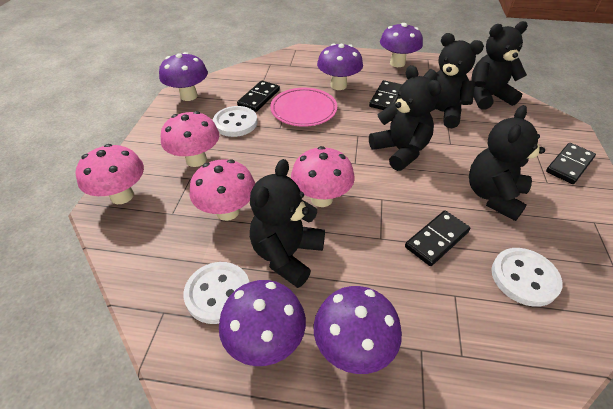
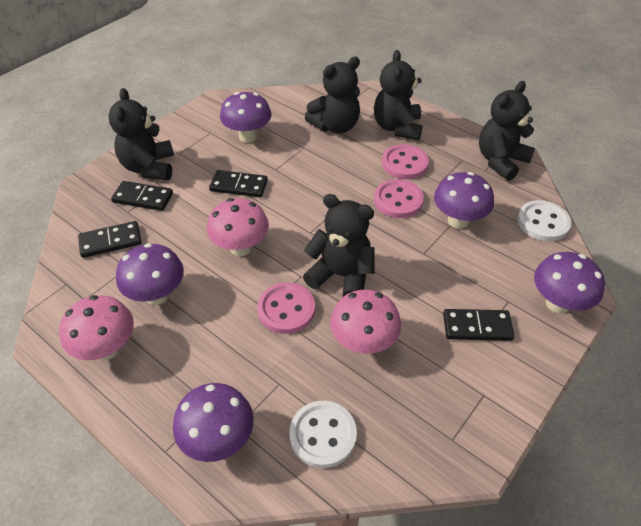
pink button: none = 0 -> [257,283,315,334] [374,179,424,218] [382,144,429,179] = 3
pink mushroom: [76,144,144,204] [161,111,219,167] [189,159,255,221] [291,146,355,207] = 4 -> [59,295,134,360] [207,198,269,256] [330,290,401,354] = 3
pink plate: [270,88,337,127] = 1 -> none = 0
white button: [183,262,249,324] [213,106,257,137] [491,248,563,307] = 3 -> [289,401,357,468] [517,200,571,241] = 2

